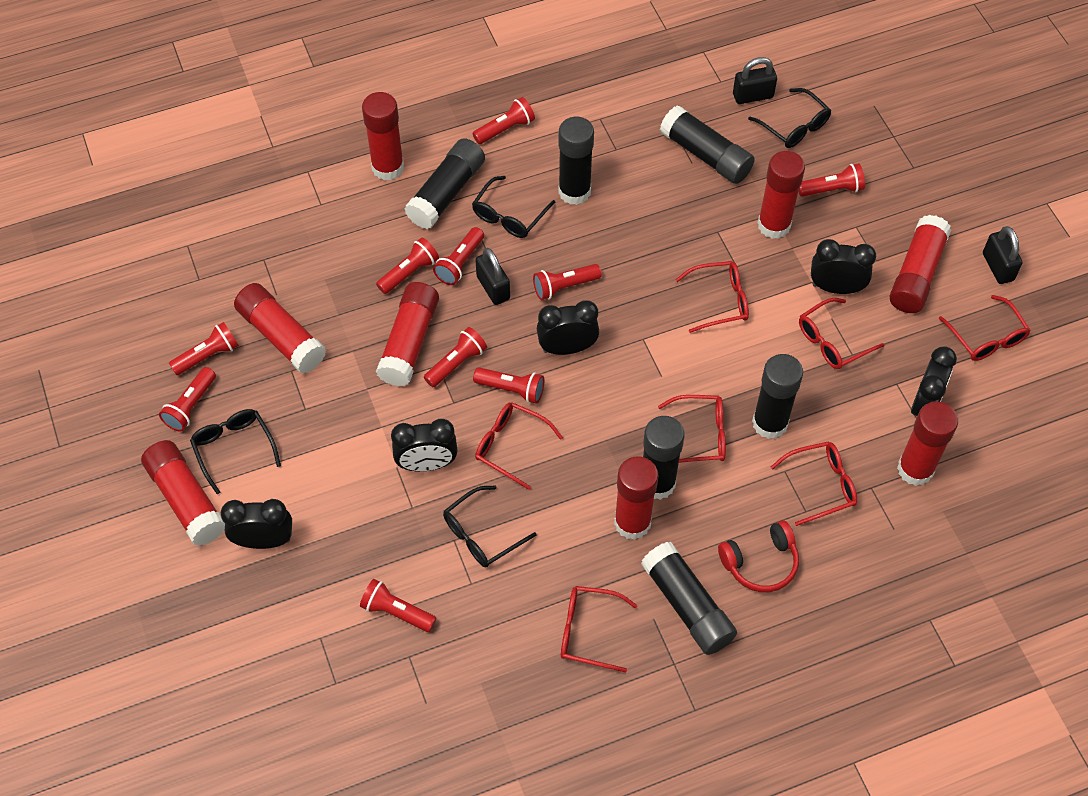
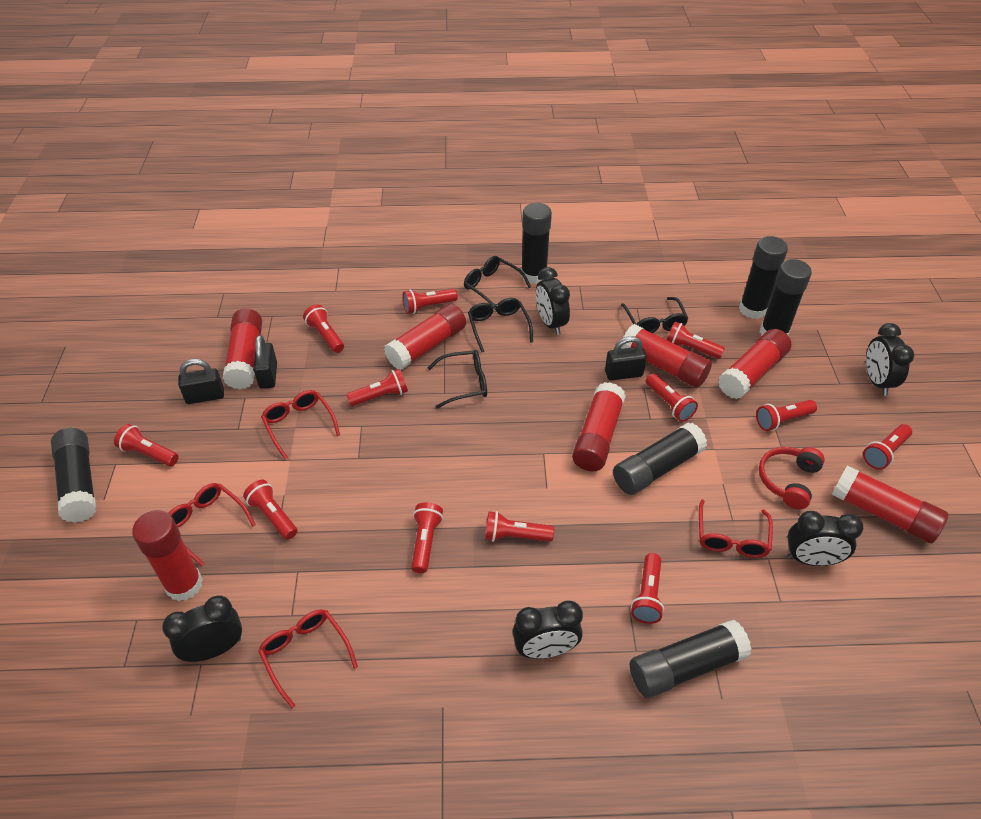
red flashlight: [159,367,216,432] [169,322,239,375] [360,579,436,632] [376,237,439,294] [424,327,487,387] [433,227,484,285] [472,97,535,144] [473,367,544,404] [533,264,602,300] [798,163,865,197] = 10 -> [114,424,179,466] [243,480,298,540] [303,304,344,353] [346,369,408,406] [403,289,458,314] [411,502,443,573] [485,511,554,542] [631,553,664,624] [646,373,698,422] [667,322,725,359] [756,400,817,431] [863,424,912,470] = 12
red glasses: [475,402,563,490] [561,586,638,672] [658,395,726,463] [675,261,749,333] [771,441,857,526] [799,298,885,369] [939,295,1031,361] = 7 -> [169,483,256,566] [258,609,358,708] [261,390,340,459] [699,499,773,558] = 4
red glue stick: [141,440,225,546] [234,283,326,373] [362,92,404,181] [376,282,439,386] [614,456,659,540] [758,151,805,239] [890,215,951,313] [897,401,958,486] = 8 -> [132,510,203,601] [223,308,262,390] [384,304,466,370] [572,382,626,471] [621,324,712,388] [718,329,791,399] [832,465,948,543] = 7

